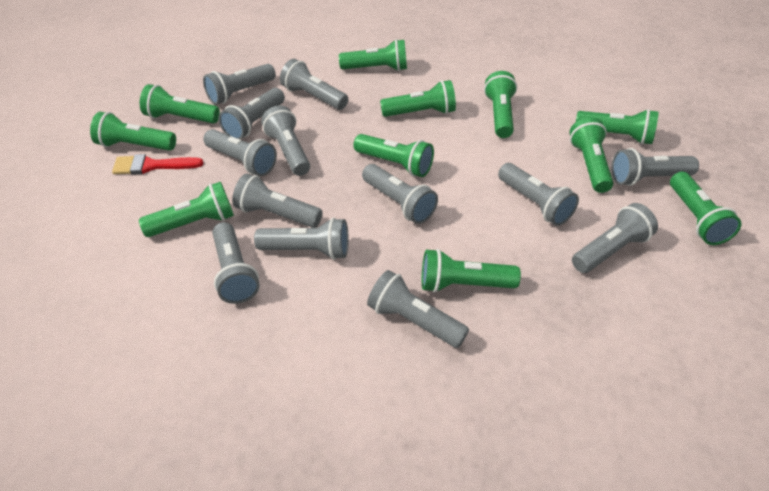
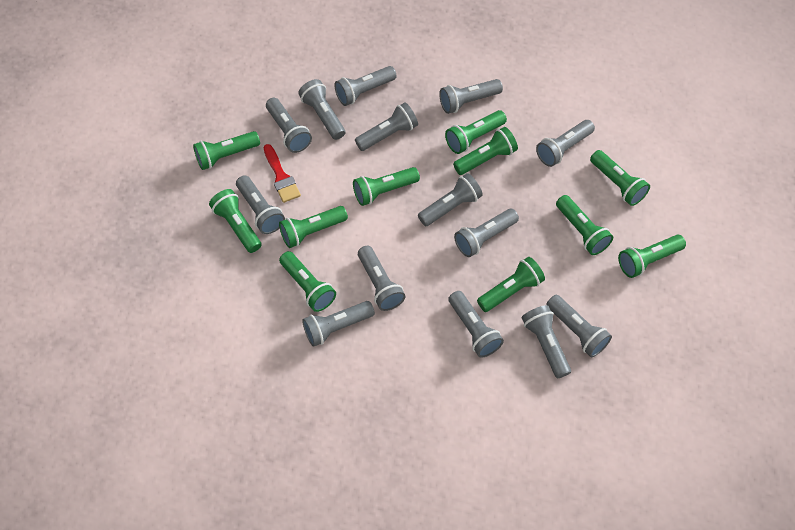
grey flashlight: [203,64,276,105] [203,129,277,176] [212,222,260,304] [219,88,285,139] [232,173,323,228] [254,218,349,260] [261,106,310,176] [280,59,348,110] [362,164,438,224] [367,270,469,348] [498,163,579,226] [572,203,658,273] [611,148,699,186] = 13 -> [236,175,285,234] [266,98,312,153] [298,79,345,140] [302,301,375,347] [334,66,397,106] [355,102,418,151] [358,246,405,311] [418,173,483,226] [439,79,503,114] [448,291,504,358] [454,209,519,257] [522,305,571,378] [536,120,595,167] [546,295,612,357] = 14

